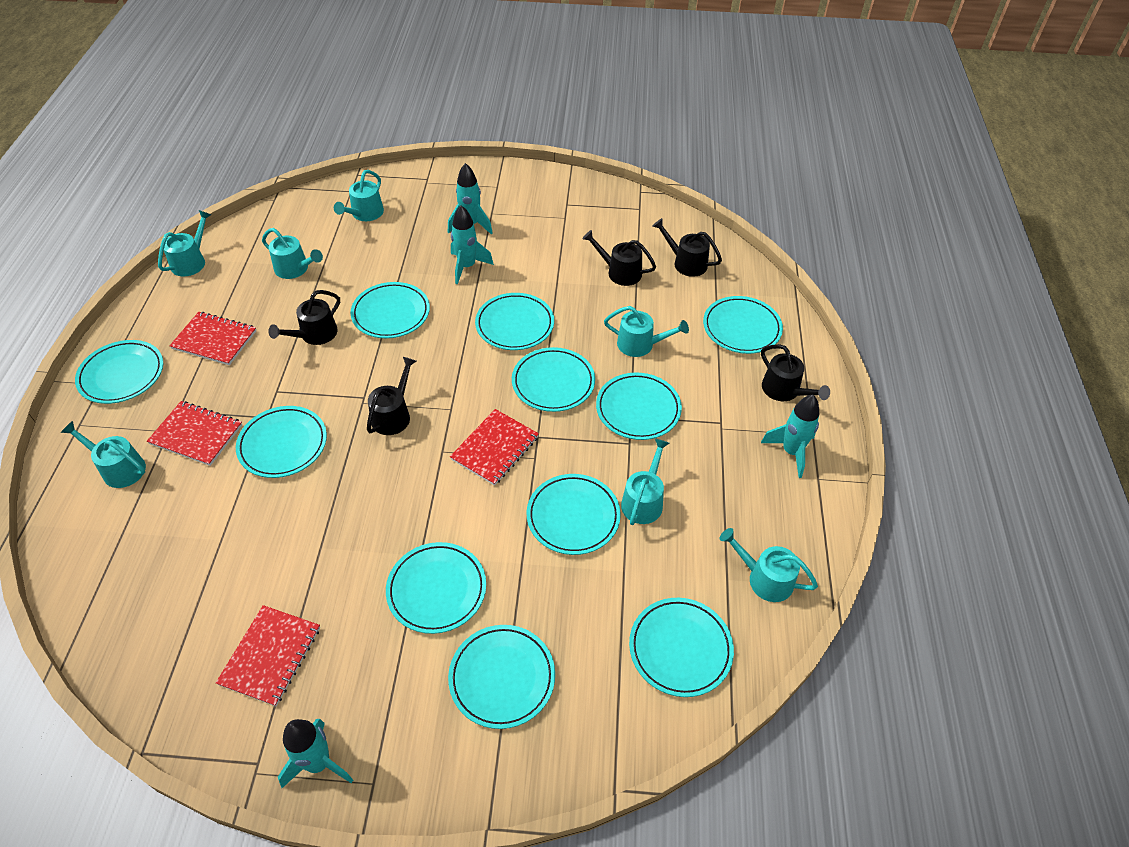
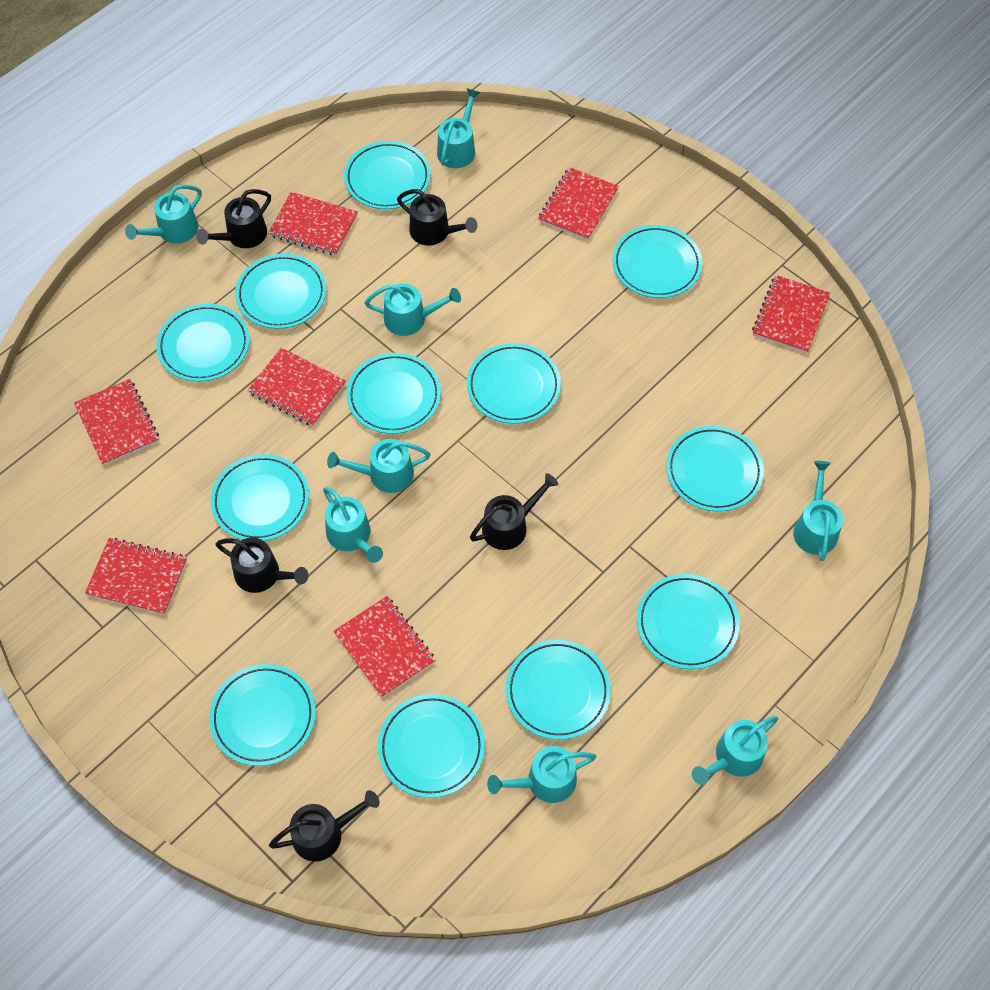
red notebook: [147,401,242,466] [169,312,256,365] [216,605,320,706] [450,409,539,486] = 4 -> [74,379,159,465] [85,538,187,615] [248,347,346,426] [268,192,358,256] [334,596,435,698] [538,167,619,240] [752,275,830,353] = 7
turquoise plate: [75,340,163,404] [236,406,327,478] [351,282,430,338] [386,542,486,634] [448,625,555,729] [475,293,554,350] [512,347,595,412] [527,474,621,555] [596,373,682,440] [629,598,734,697] [703,296,783,354] = 11 -> [156,304,250,382] [209,664,316,766] [211,454,309,541] [235,254,326,329] [344,141,431,209] [347,353,441,434] [378,694,485,798] [467,343,561,424] [506,640,611,740] [612,225,702,298] [637,574,740,669] [666,426,764,512] = 12
turquoise rocket: [278,719,353,788] [448,163,493,234] [451,205,494,284] [761,394,819,478] = 4 -> none = 0
turquoise watering can: [61,421,146,488] [158,210,211,277] [262,228,323,279] [334,170,384,221] [604,306,689,357] [621,438,669,525] [720,528,818,602] = 7 -> [125,184,202,244] [323,487,383,563] [327,439,431,493] [365,283,461,336] [437,88,481,168] [487,746,596,803] [692,716,778,785] [793,461,843,561] = 8

